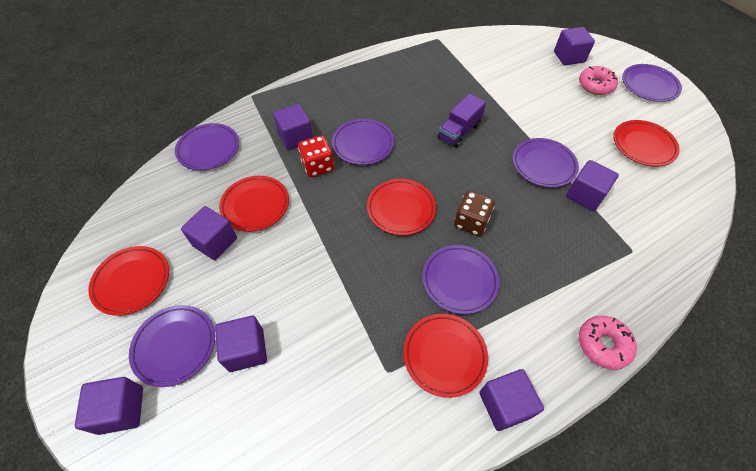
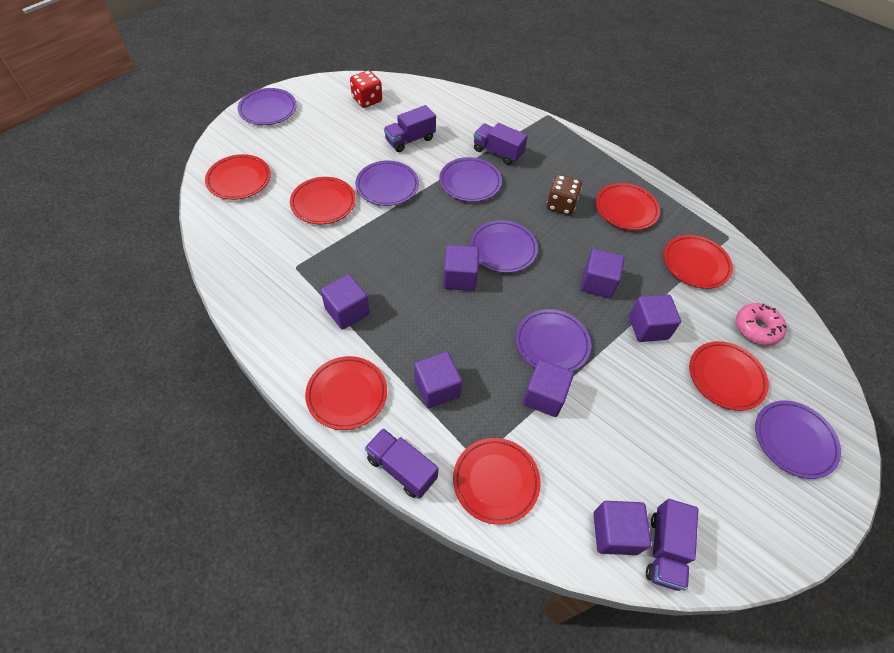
pink donut: [579,66,618,95] [579,316,637,370] = 2 -> [736,303,787,346] = 1
purple truck: [438,94,486,148] = 1 -> [365,428,439,499] [384,105,436,152] [474,123,528,165] [646,499,698,591] = 4
red plate: [89,246,169,316] [219,176,289,232] [367,179,436,235] [403,314,488,398] [613,120,680,166] = 5 -> [205,154,271,200] [290,177,356,224] [305,356,387,430] [453,438,541,525] [596,183,660,230] [664,235,733,289] [689,341,769,411] = 7

